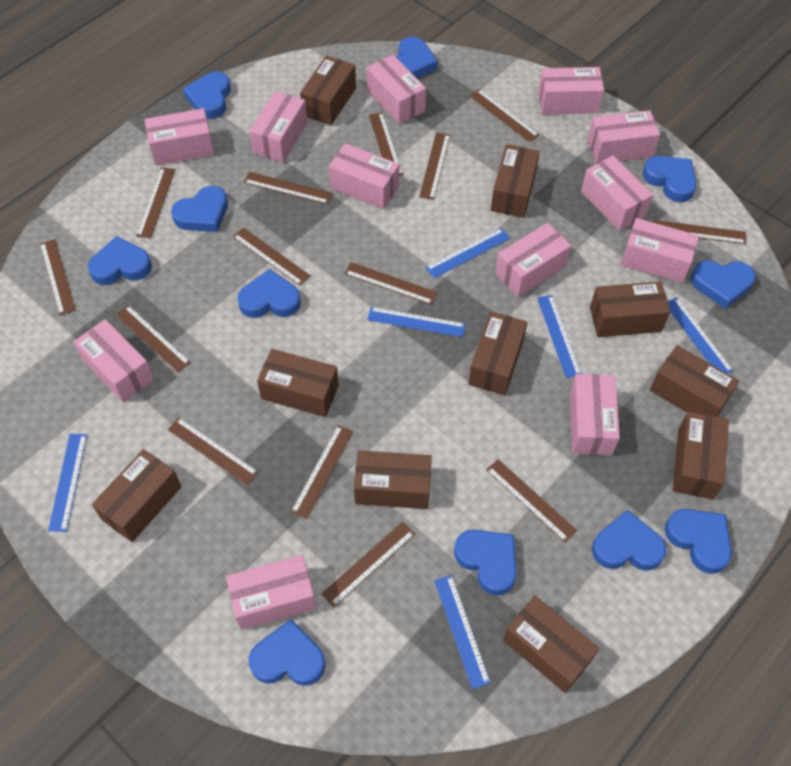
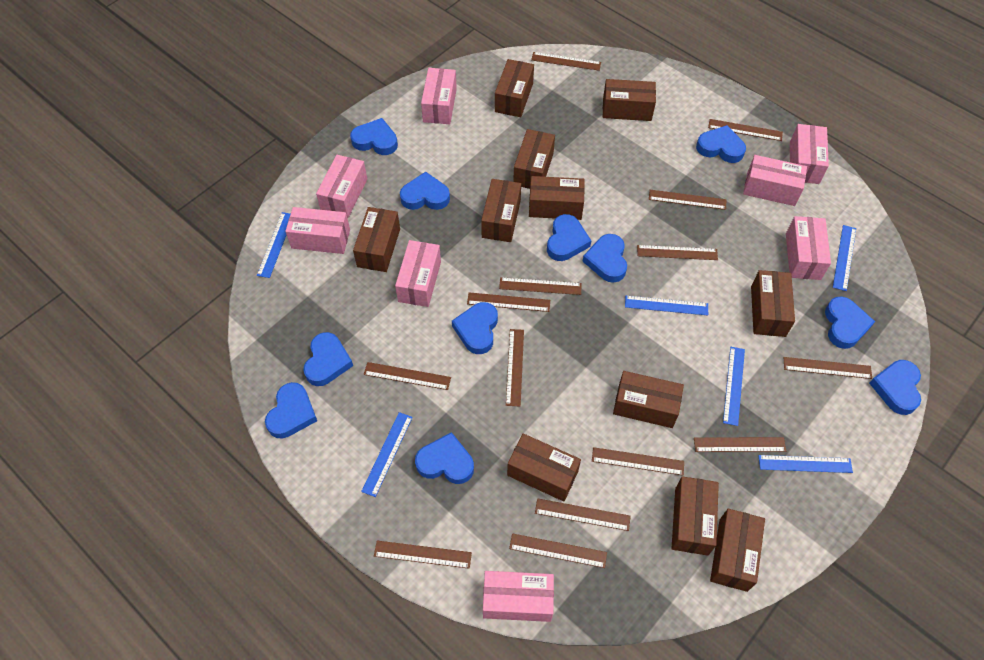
brown box: [92,449,181,542] [257,349,339,417] [300,55,356,125] [354,450,432,509] [469,311,528,395] [491,144,540,218] [503,596,599,693] [590,281,670,337] [650,345,739,417] [673,411,729,499] = 10 -> [353,207,400,272] [481,179,521,242] [495,59,534,117] [507,433,581,502] [513,129,555,189] [529,176,585,220] [603,79,656,121] [613,371,684,428] [671,476,719,556] [710,509,765,592] [751,270,795,337] = 11
pink box: [73,319,154,403] [144,108,214,166] [226,555,316,630] [250,91,308,163] [329,143,399,209] [366,55,426,124] [495,223,571,297] [538,67,604,115] [570,374,620,455] [581,156,653,231] [587,110,660,164] [621,218,699,283] = 12 -> [285,207,350,254] [316,155,367,218] [395,240,441,307] [421,68,457,124] [483,571,554,622] [743,155,807,206] [786,216,831,280] [790,124,829,184] = 8

